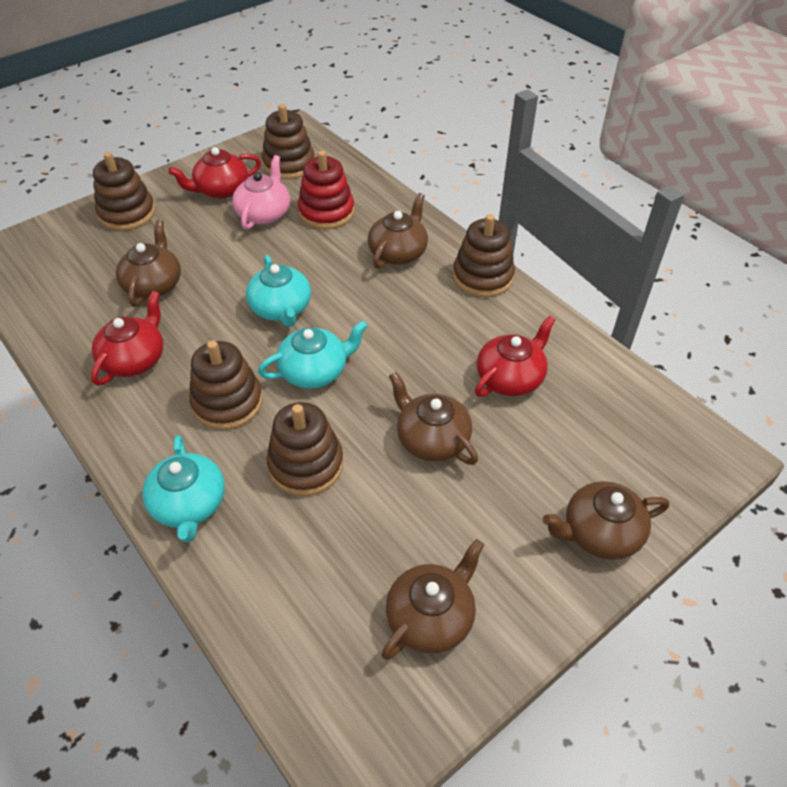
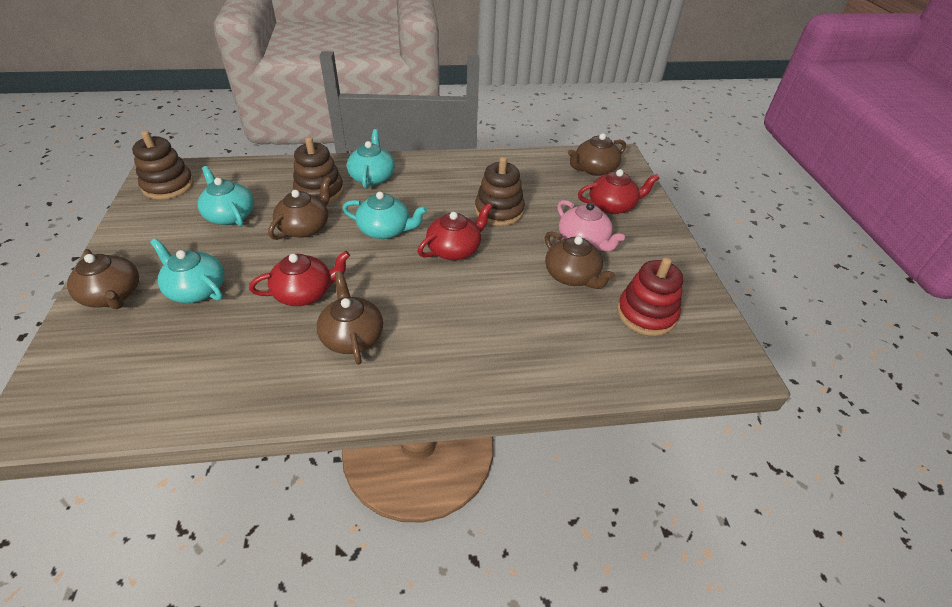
brown stacking toy: [93,152,155,231] [189,340,263,430] [262,104,315,179] [267,402,344,496] [453,214,515,297] = 5 -> [132,131,194,200] [293,137,344,204] [475,157,525,226] = 3
turquoise teapot: [142,435,225,542] [246,255,311,327] [258,321,368,389] = 3 -> [150,238,225,303] [197,166,254,226] [343,192,427,239] [347,129,395,189] = 4

